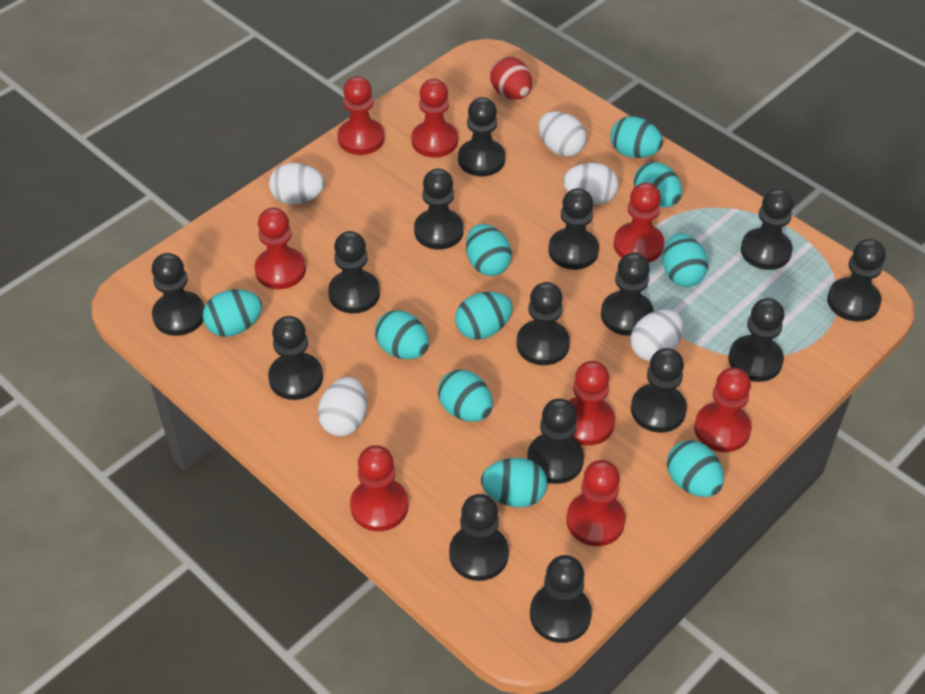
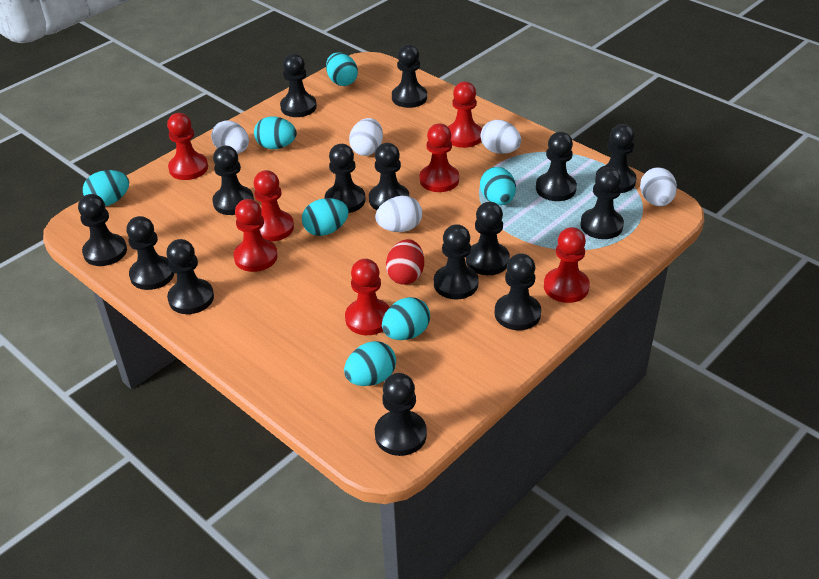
red pawn: [255,207,306,289] [338,76,385,155] [350,445,408,531] [411,79,458,158] [566,460,626,546] [569,361,615,446] [614,183,664,263] [694,367,751,452] = 8 -> [167,113,208,180] [233,199,278,272] [254,170,294,242] [345,259,389,335] [419,124,459,192] [448,82,482,148] [544,227,590,303] = 7
turquoise egg: [203,290,262,337] [375,310,429,359] [438,370,493,422] [455,292,513,340] [466,224,512,276] [481,458,547,507] [610,116,663,158] [634,162,682,208] [662,233,708,287] [667,440,724,497] = 10 -> [83,170,129,206] [254,116,297,149] [302,198,349,236] [326,53,358,86] [344,341,396,386] [382,297,430,340] [480,167,516,205] = 7

